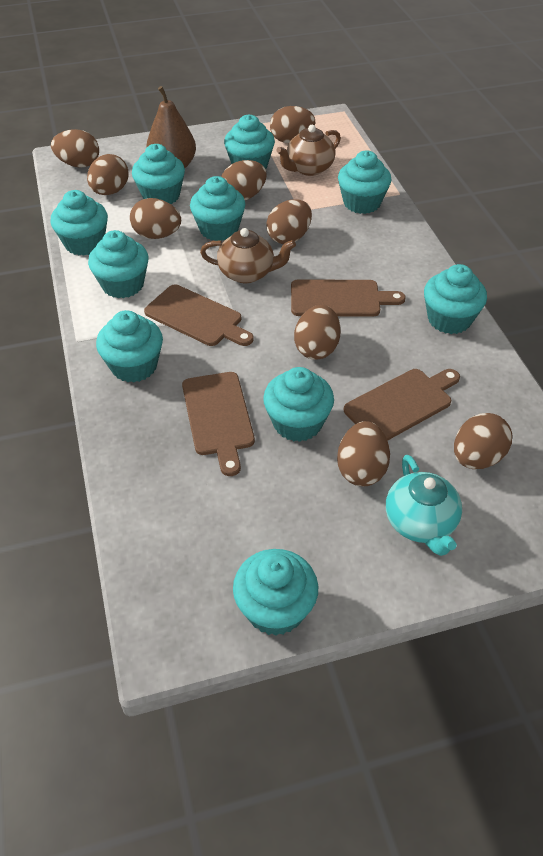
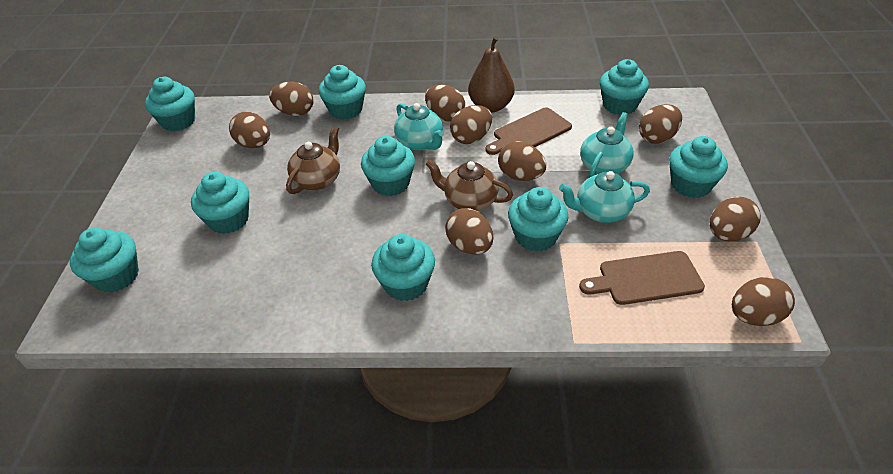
brown cutting board: [144,284,254,346] [182,372,255,476] [291,279,406,317] [344,369,460,441] = 4 -> [485,107,572,155] [579,251,705,305] = 2
turquoise cupcake: [50,190,108,256] [88,230,149,298] [96,310,163,383] [132,144,185,204] [190,176,245,241] [224,115,275,169] [233,549,318,636] [263,367,334,442] [338,150,391,214] [424,264,487,334] = 10 -> [70,228,139,293] [145,77,195,131] [191,172,249,234] [319,65,366,120] [361,136,415,196] [371,234,435,301] [508,187,569,252] [600,59,649,115] [669,136,728,198] = 9
turquoise teapot: [386,455,462,556] = 1 -> [394,103,444,151] [559,171,650,223] [580,112,633,177] = 3

